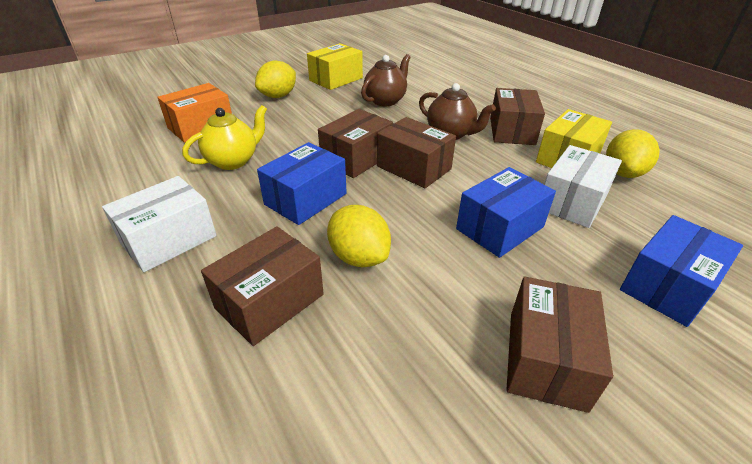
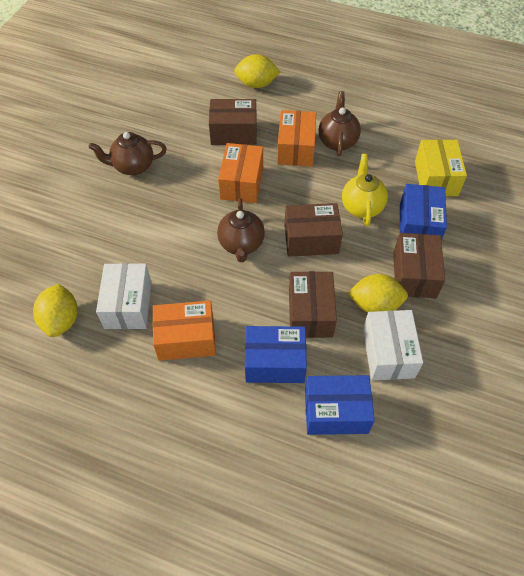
brown box: [201,226,324,346] [318,109,393,178] [377,117,456,188] [490,88,545,145] [506,277,613,413] = 5 -> [209,99,257,145] [284,203,343,257] [289,271,337,338] [393,233,445,298] = 4
brown teapot: [361,54,411,106] [419,83,496,140] = 2 -> [88,132,167,175] [217,198,265,262] [318,91,361,156] = 3
orange box: [157,83,232,143] = 1 -> [153,300,216,361] [218,143,263,203] [277,110,316,167] = 3
yellow box: [307,43,363,90] [536,109,612,168] = 2 -> [415,139,467,196] = 1

